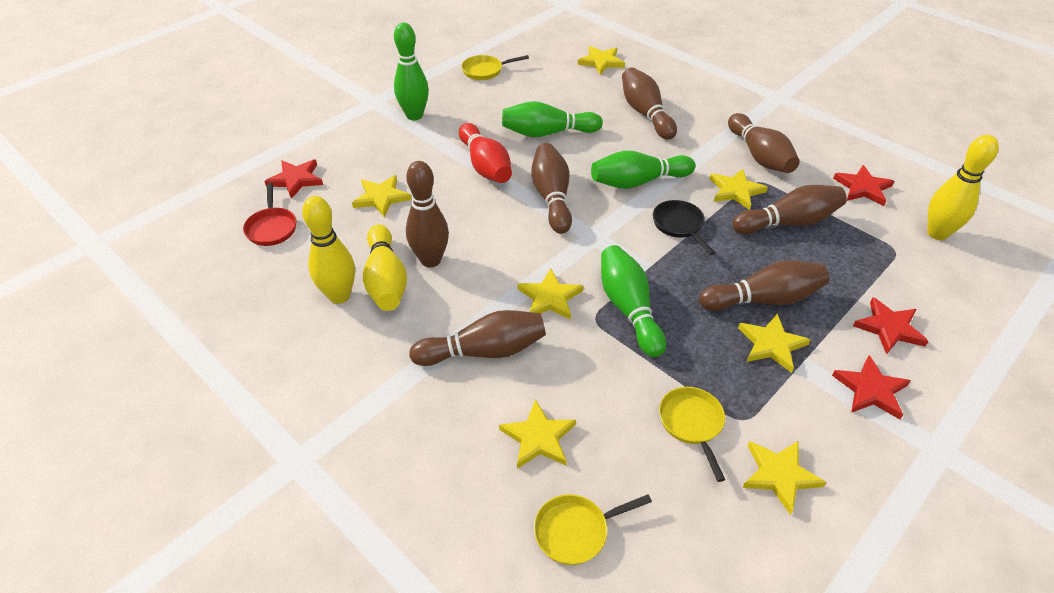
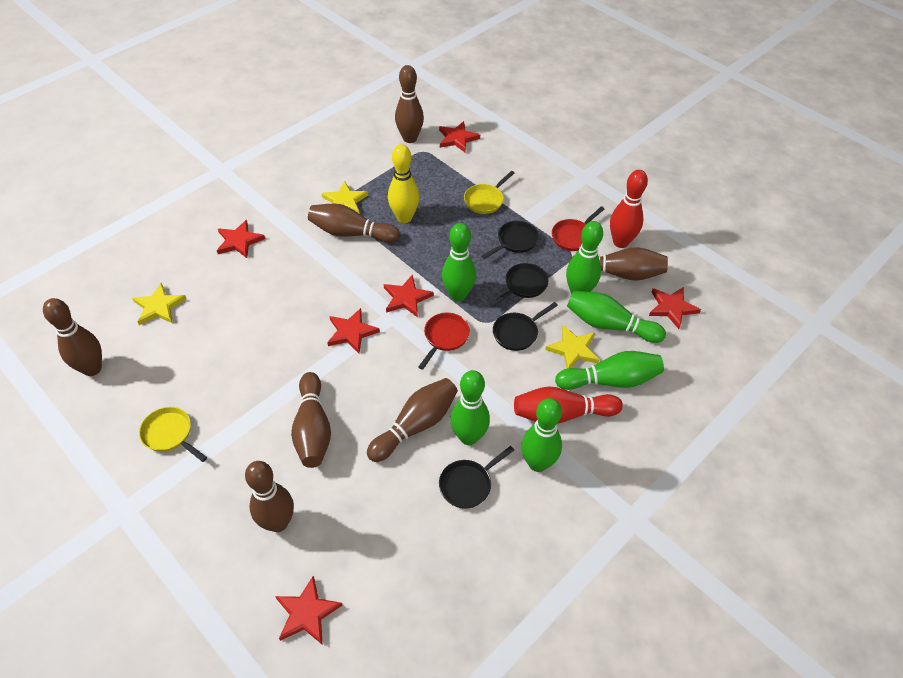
black pan: [653,200,716,255] = 1 -> [439,446,514,509] [481,221,539,259] [490,263,549,307] [493,302,558,351] = 4
green bowling pin: [394,23,429,121] [502,101,603,137] [591,151,696,189] [601,245,666,357] = 4 -> [442,223,476,301] [450,370,490,445] [521,398,562,472] [555,351,664,390] [566,221,603,295] [567,291,666,343] = 6
red bowling pin: [459,123,512,183] = 1 -> [514,386,623,424] [610,170,648,248] = 2
red pan: [243,183,297,246] = 1 -> [418,313,470,370] [552,206,604,251] = 2
red star: [264,159,323,199] [832,355,911,419] [833,165,894,206] [853,297,929,355] = 4 -> [217,220,265,258] [275,576,343,644] [327,308,380,353] [384,275,434,317] [439,121,480,152] [649,287,701,329] = 6
yellow bowling pin: [302,196,355,304] [363,224,407,311] [927,135,999,240] = 3 -> [388,144,419,223] = 1
yellow pan: [461,55,529,80] [534,494,652,565] [659,387,725,482] = 3 -> [139,407,207,462] [464,171,514,214] = 2
yellow star: [352,175,412,217] [499,399,576,469] [518,268,583,320] [578,46,625,75] [710,169,768,210] [738,314,811,373] [742,441,827,515] = 7 -> [132,283,186,325] [321,181,368,213] [545,325,599,368] = 3

